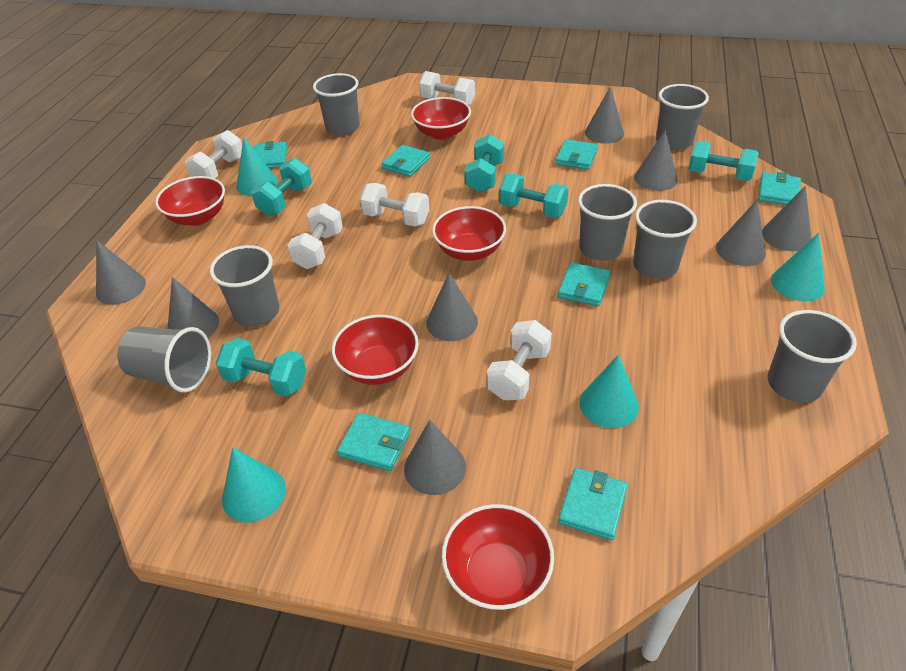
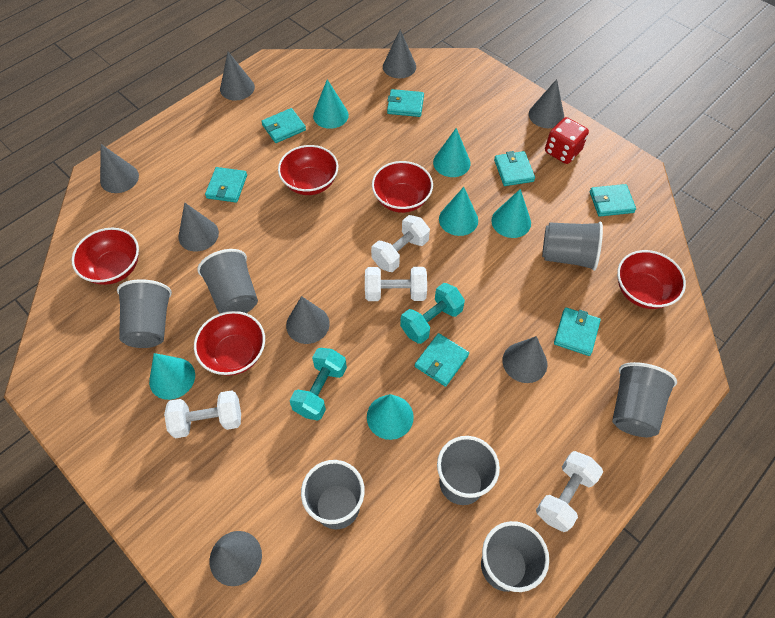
red dice: none = 0 -> [545,117,589,164] = 1
turquoise cone: [222,447,286,523] [236,138,278,196] [580,354,639,428] [771,233,825,301] = 4 -> [149,353,195,400] [313,79,349,129] [367,394,414,440] [433,128,470,177] [439,187,478,236] [491,189,531,238] = 6
turquoise dumbbell: [216,338,306,396] [251,158,312,216] [465,135,504,193] [499,174,568,218] [688,141,759,181] = 5 -> [290,348,347,421] [400,283,465,344] = 2
white dumbbell: [185,130,242,178] [287,203,343,269] [360,183,429,227] [419,71,475,106] [487,320,552,400] = 5 -> [164,390,241,438] [365,267,427,301] [371,215,430,272] [536,451,603,532] = 4

